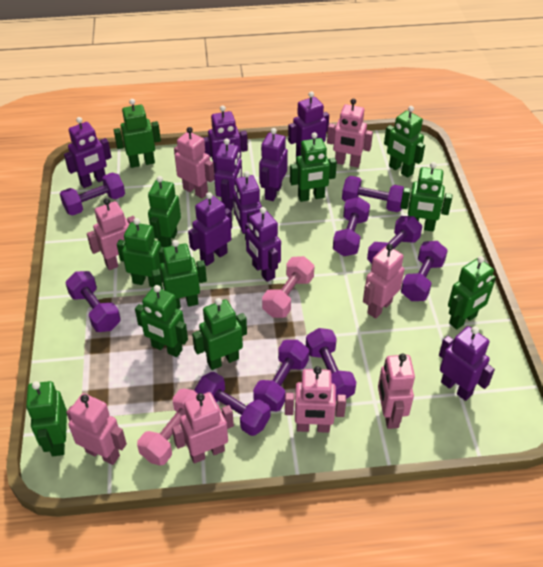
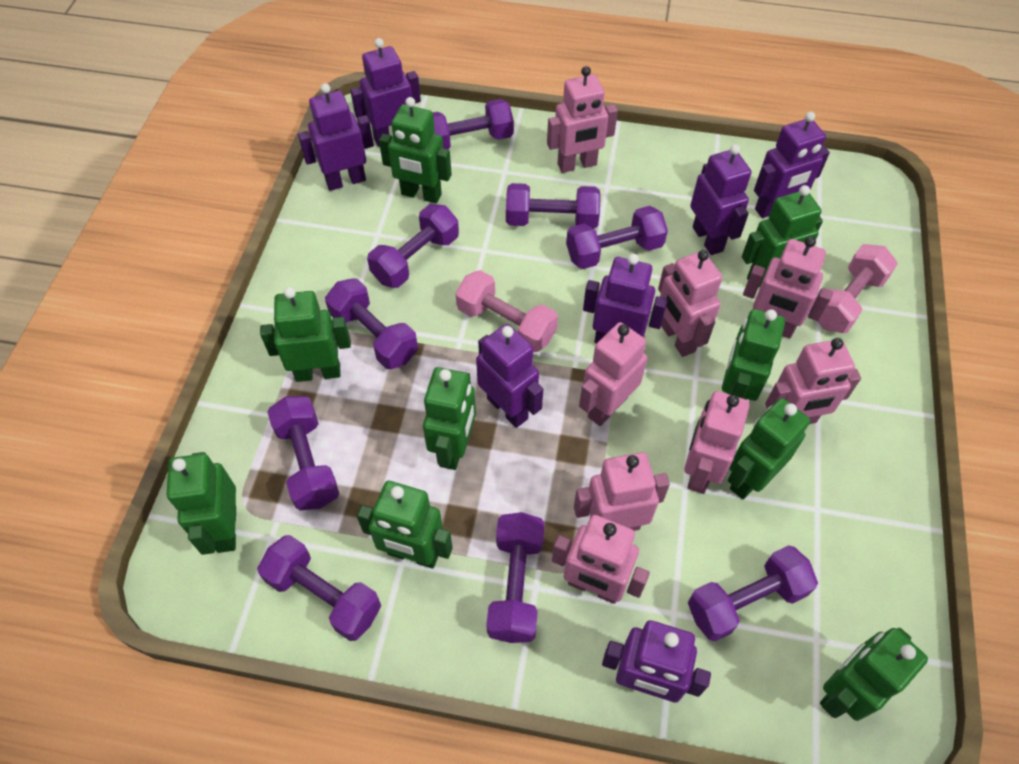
green robot: [26,381,67,456] [114,99,161,168] [117,218,164,287] [135,285,188,357] [148,176,181,247] [152,240,207,309] [192,298,247,370] [290,132,337,202] [384,106,425,178] [400,162,452,231] [448,256,496,329] = 11 -> [167,452,236,555] [260,287,351,382] [357,481,453,569] [379,97,452,203] [423,367,476,470] [722,309,785,401] [728,398,810,500] [742,185,823,288] [820,628,928,721] = 9
purple robot: [64,117,112,188] [188,192,232,266] [203,105,248,173] [214,138,242,212] [233,171,262,240] [245,207,281,282] [259,128,288,201] [288,91,329,157] [439,326,495,401] = 9 -> [298,83,374,191] [350,38,421,147] [476,324,543,428] [583,254,668,344] [602,620,711,702] [690,144,752,255] [754,112,830,218] = 7

